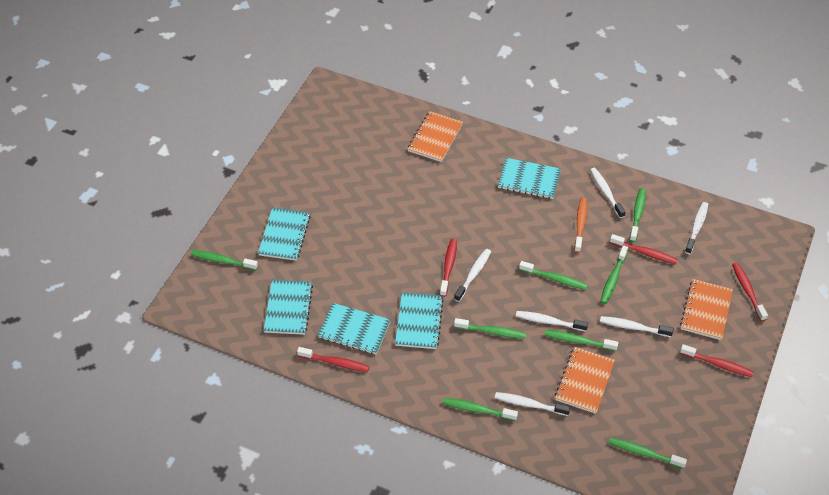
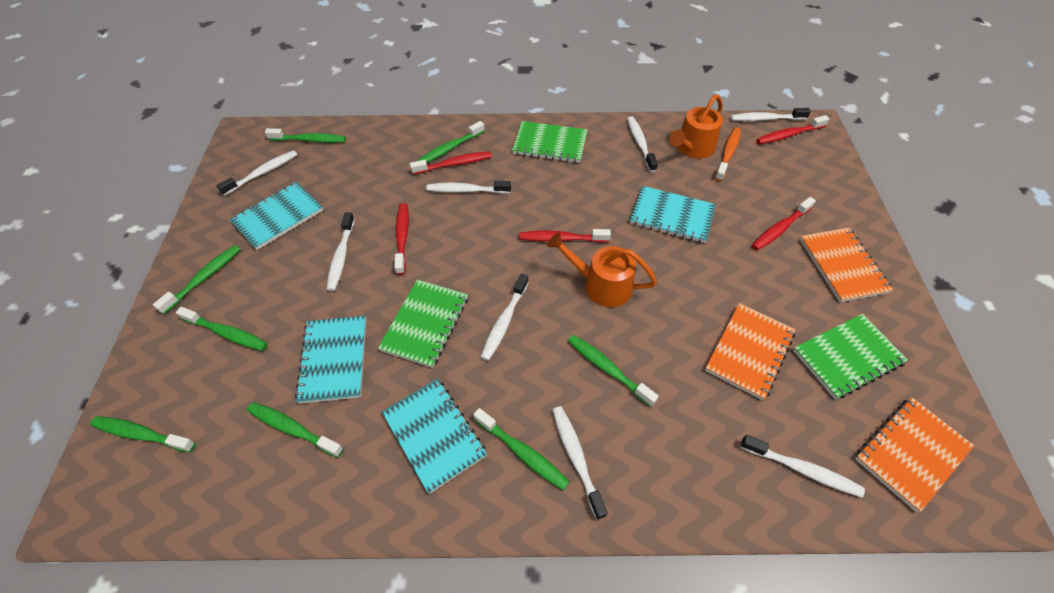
green notebook: none = 0 -> [378,280,468,368] [512,121,587,163] [793,314,908,399] = 3
orange watering can: none = 0 -> [547,233,657,307] [669,95,723,159] = 2
turquoise notebook: [258,207,310,261] [264,280,313,335] [318,303,391,355] [395,292,444,349] [498,158,561,199] = 5 -> [230,182,323,250] [295,316,366,404] [382,378,487,494] [630,186,716,243] = 4
white toothbrush: [454,249,491,302] [495,392,570,416] [516,311,588,331] [590,168,626,218] [600,316,674,337] [685,202,708,254] = 6 -> [216,150,297,196] [327,212,355,291] [426,181,511,194] [481,274,529,361] [552,406,608,520] [627,116,658,172] [730,108,811,121] [740,435,865,498] = 8

